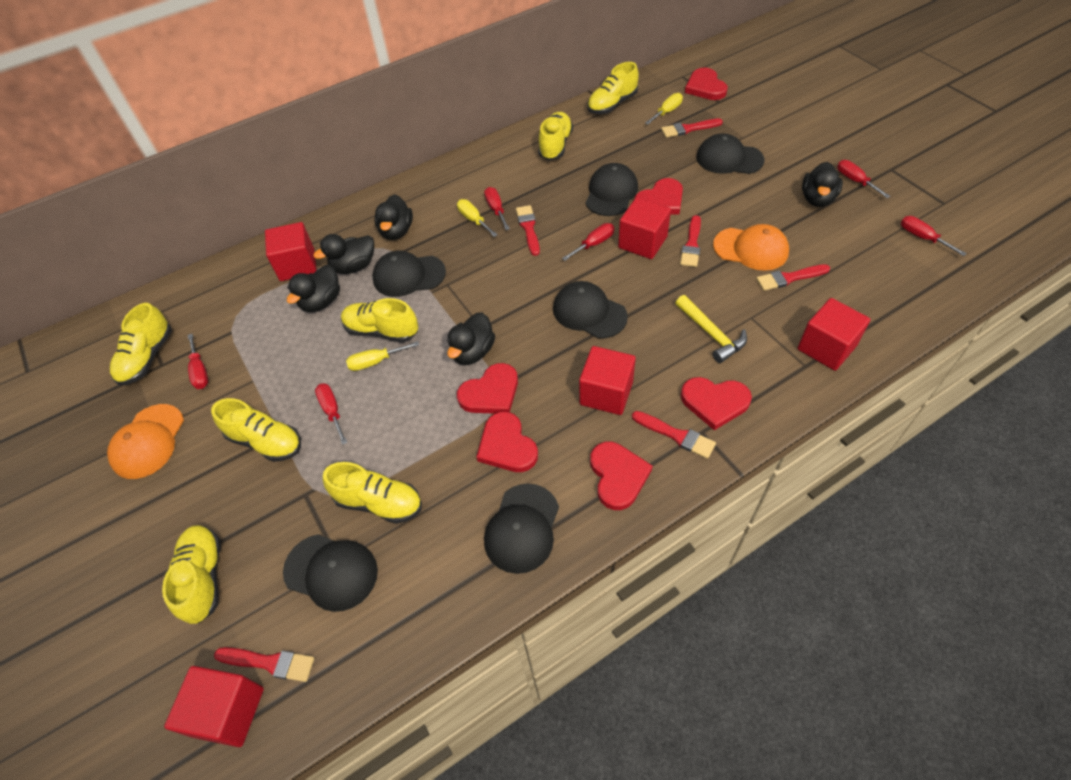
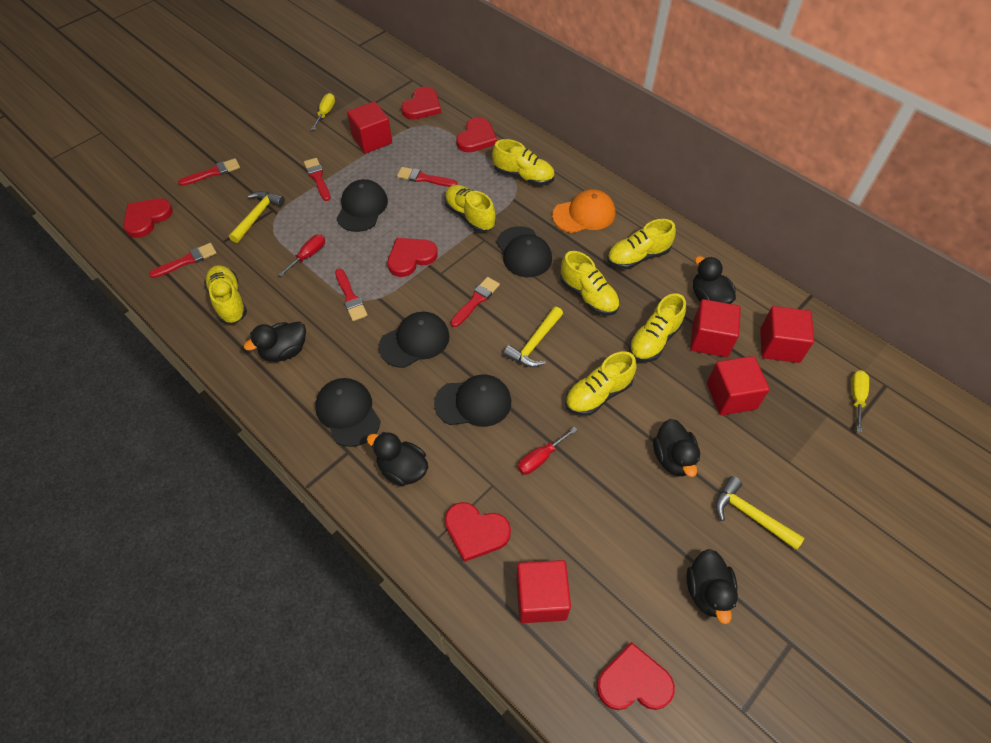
black cap: [283,534,378,612] [372,251,446,297] [484,484,559,574] [553,281,628,339] [585,163,638,216] [696,133,765,174] = 6 -> [315,378,381,447] [337,179,388,232] [379,312,450,368] [434,374,511,427] [497,226,552,277] = 5
orange cap: [107,404,184,479] [713,224,789,271] = 2 -> [552,189,615,233] = 1
red screwdriver: [188,334,208,389] [315,383,347,445] [484,187,510,230] [562,223,614,261] [837,160,890,198] [901,216,967,256] = 6 -> [278,234,325,277] [518,427,577,475] = 2
yellow hammer: [675,295,747,363] = 1 -> [229,191,285,243] [503,307,563,367] [715,476,805,550] = 3
yellow screwdriver: [346,341,419,371] [457,199,498,237] [645,93,683,124] = 3 -> [311,93,335,130] [851,370,869,432] = 2

